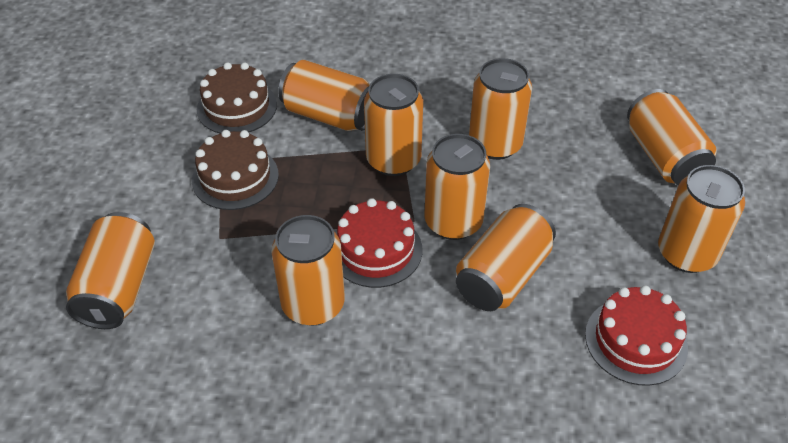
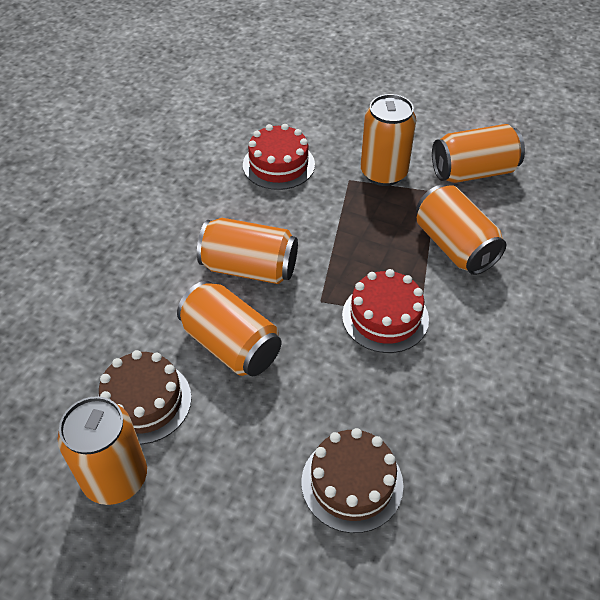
orange can: [66,212,155,329] [271,215,345,326] [278,60,370,131] [364,74,423,176] [424,134,490,240] [456,204,556,311] [469,58,532,160] [627,89,717,185] [658,165,745,273] = 9 -> [58,396,147,505] [177,281,281,376] [197,218,298,284] [361,94,416,186] [416,185,506,275] [432,124,525,183] = 6

